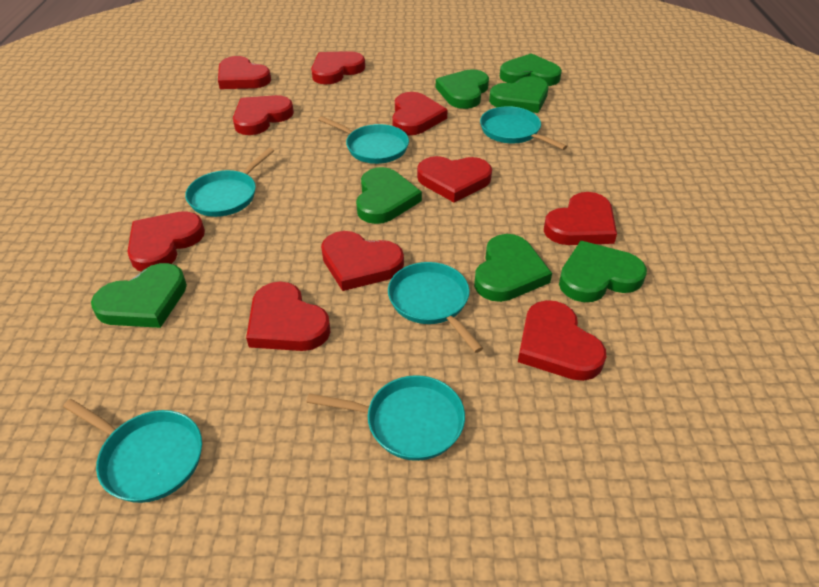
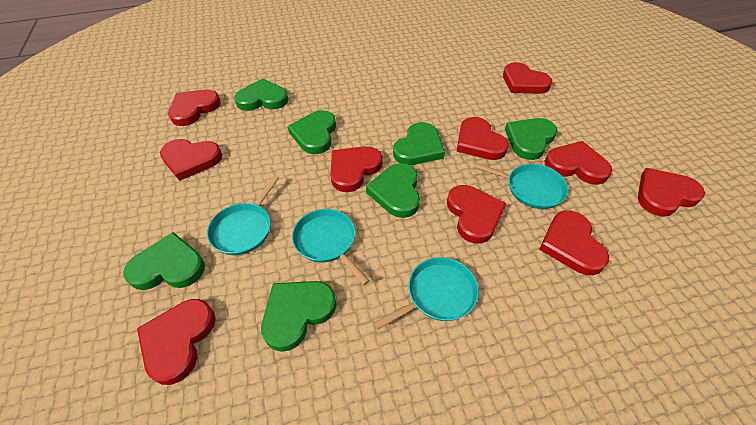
turquoise pan: [63,399,202,503] [185,148,274,217] [306,375,465,461] [318,116,409,164] [388,262,483,353] [480,106,567,150] = 6 -> [207,175,279,255] [292,209,370,285] [373,257,479,330] [474,163,568,209] = 4

